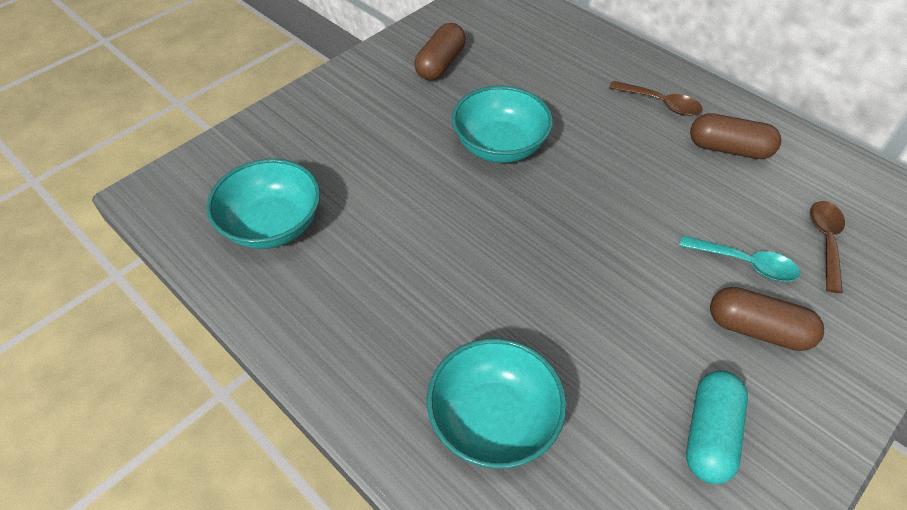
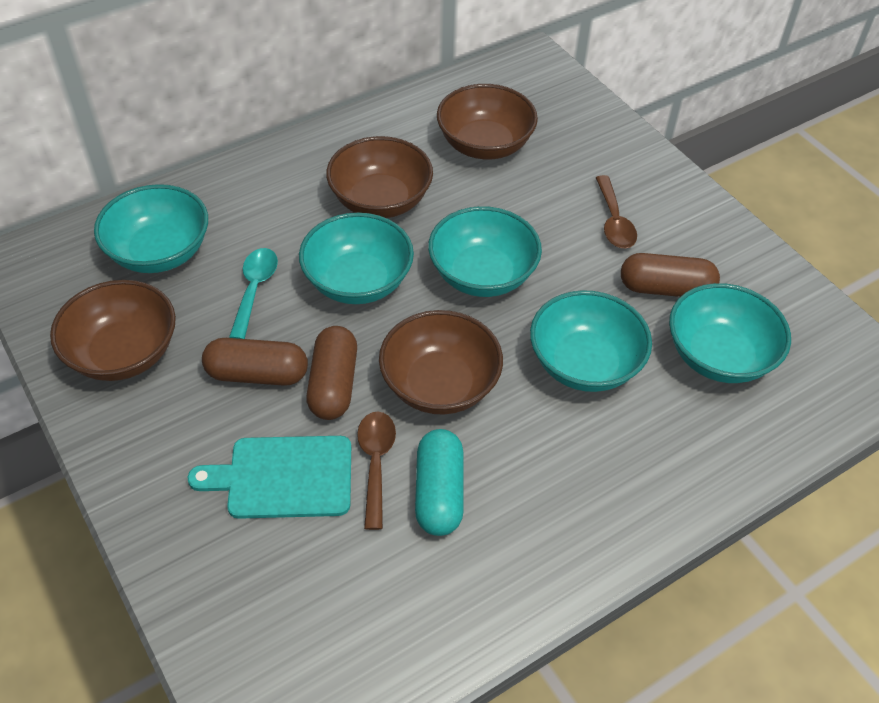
brown bowl: none = 0 -> [50,280,176,381] [326,136,433,218] [379,310,503,415] [437,84,538,159] = 4
turquoise bowl: [207,159,320,249] [427,338,567,469] [452,86,553,163] = 3 -> [94,184,208,273] [299,213,414,304] [428,206,542,297] [530,290,652,392] [669,283,791,383] = 5
turquoise cutting board: none = 0 -> [188,436,351,519] = 1

